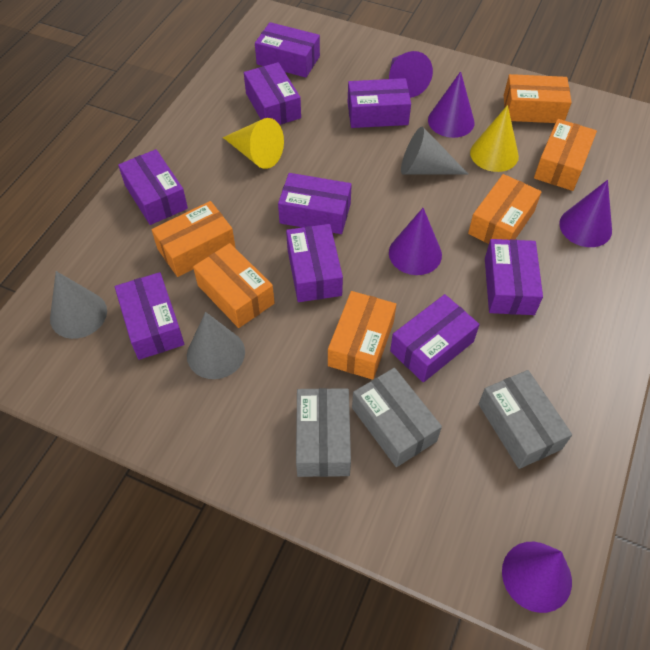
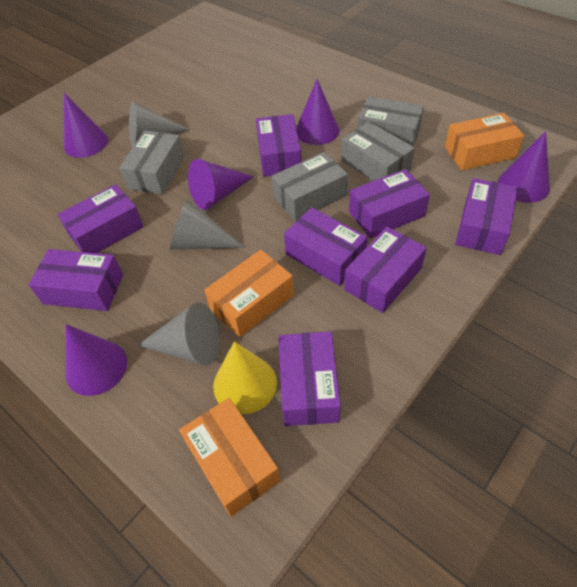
grey box: [296,388,351,477] [352,368,442,467] [479,370,572,469] = 3 -> [119,130,185,195] [272,152,348,221] [341,122,415,181] [357,96,424,146] = 4
orange box: [151,201,235,277] [193,243,275,328] [328,291,396,380] [468,174,542,244] [504,74,572,123] [534,119,597,191] = 6 -> [179,398,280,517] [205,250,294,337] [445,113,524,170] = 3
purple box: [115,272,184,360] [118,149,188,225] [244,62,301,125] [255,22,320,78] [278,173,352,234] [286,224,343,302] [348,78,411,128] [390,294,480,382] [485,239,543,315] = 9 -> [29,249,123,311] [57,184,144,253] [256,114,301,177] [279,331,341,426] [284,207,368,286] [344,227,427,313] [349,169,430,238] [455,178,518,255] = 8
yellow cone: [223,118,284,169] [470,105,519,172] = 2 -> [213,341,277,414] = 1

